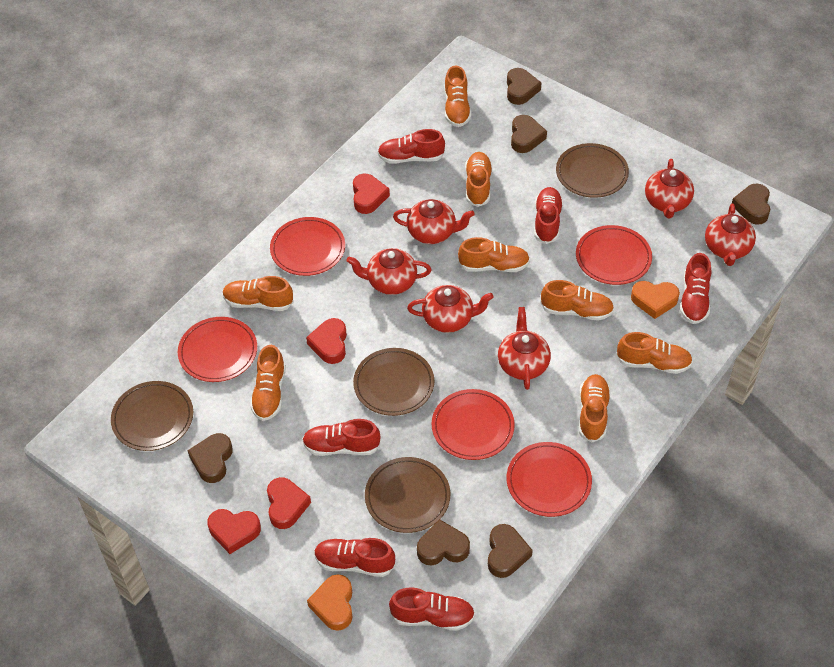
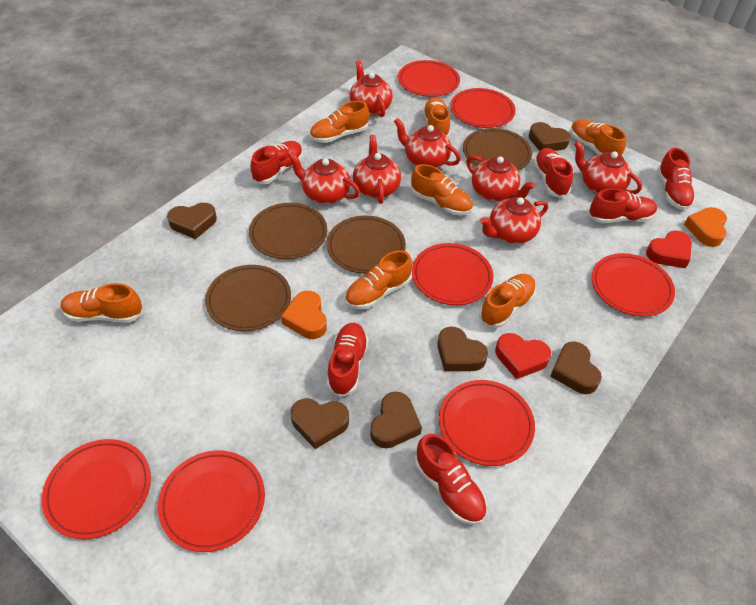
orange shoe: [223,276,294,311] [250,345,286,421] [444,66,471,127] [458,237,530,272] [465,152,492,207] [540,280,614,321] [579,374,611,442] [616,332,693,374] = 8 -> [61,283,143,323] [310,101,369,143] [345,250,412,309] [411,164,473,216] [423,97,450,138] [479,274,536,328] [570,119,626,156] = 7
red heart: [207,509,261,554] [267,477,311,529] [306,318,347,364] [353,173,390,214] = 4 -> [495,333,551,379] [646,231,692,268] = 2
red plate: [178,317,257,382] [270,217,345,276] [432,389,515,460] [507,442,592,517] [576,225,652,285] = 5 -> [42,439,151,539] [158,450,265,552] [398,60,460,97] [412,243,493,305] [439,380,535,466] [451,88,516,128] [592,253,675,317] = 7
red teapot: [347,248,431,295] [393,199,475,244] [407,285,494,333] [498,307,551,390] [645,159,694,218] [705,204,756,266] = 6 -> [288,152,360,204] [350,60,393,117] [353,135,401,204] [394,118,461,168] [466,155,535,202] [480,197,548,244] [574,141,642,194] = 7

